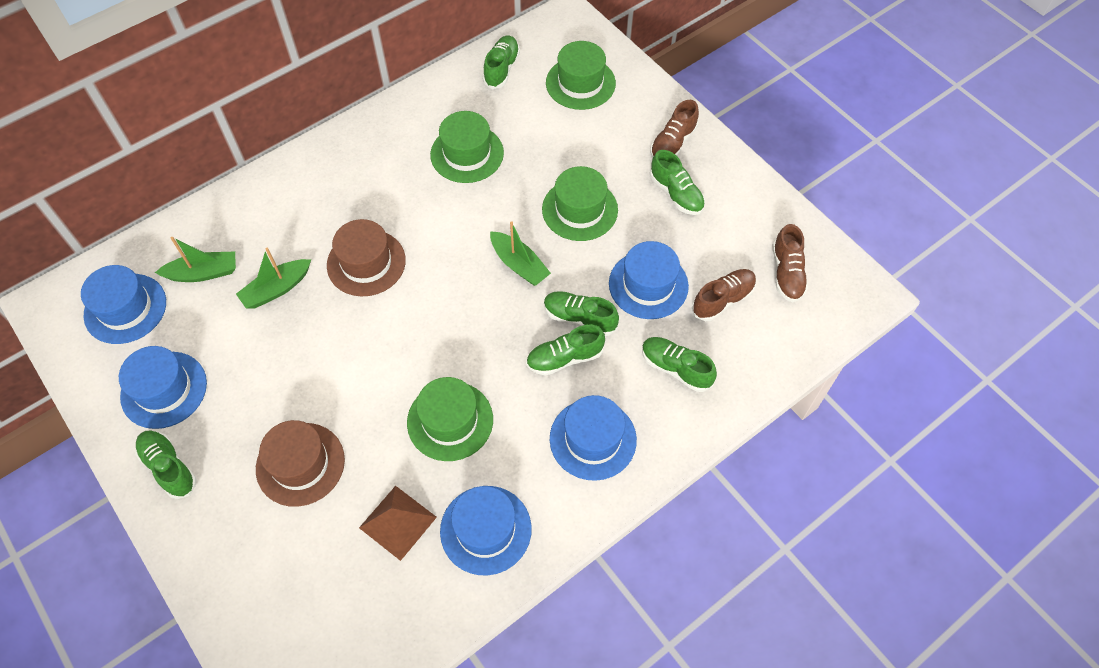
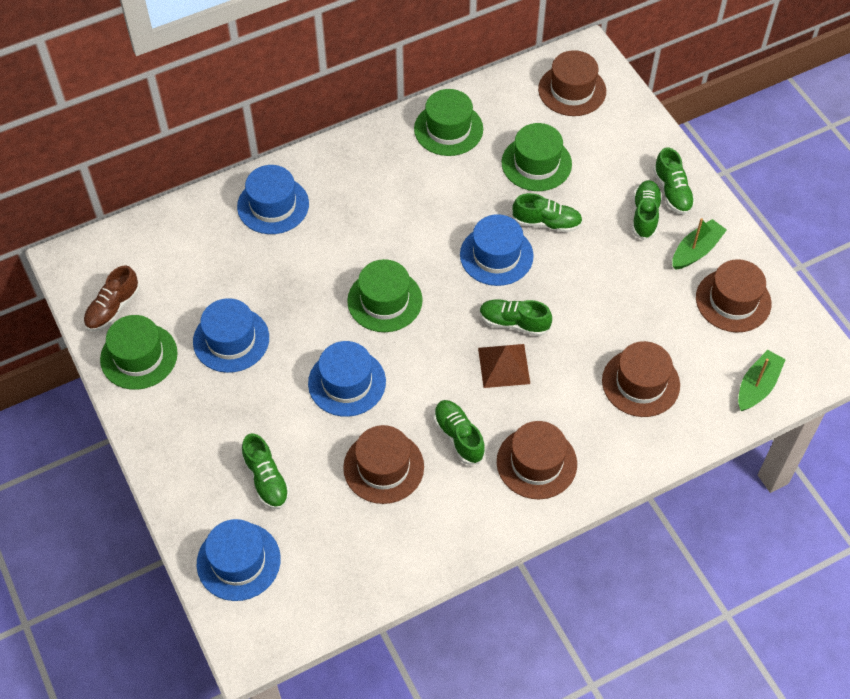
brown hat: [256,420,345,507] [327,219,406,297] = 2 -> [343,425,424,504] [497,421,577,499] [538,50,606,116] [602,341,680,417] [696,259,771,332] = 5
brown shoe: [650,100,699,159] [692,269,756,321] [772,224,808,302] = 3 -> [84,265,140,331] = 1
green boat: [155,237,236,282] [236,248,311,308] [490,221,551,286] = 3 -> [672,218,727,270] [738,350,786,411] = 2

